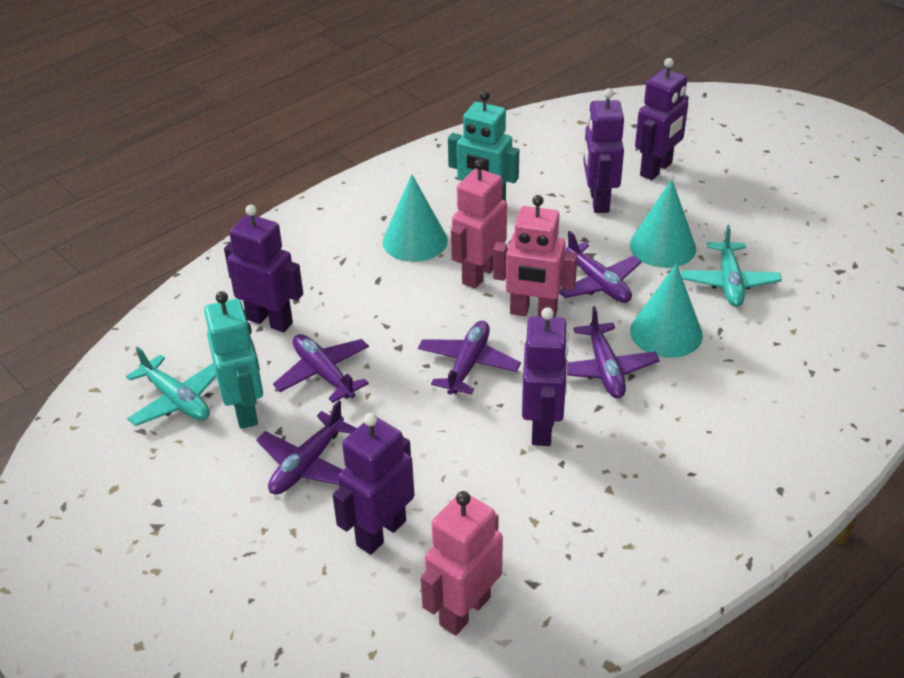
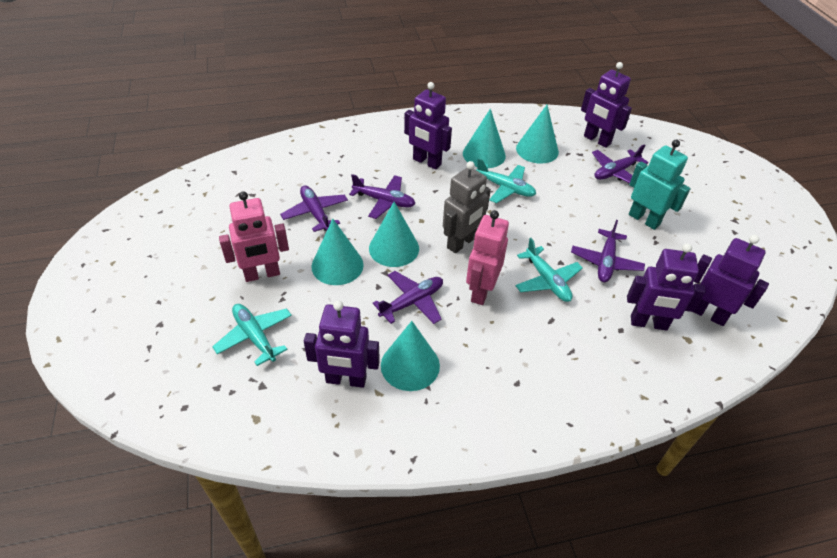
grey robot: none = 0 -> [443,161,491,253] = 1
pink robot: [421,491,503,636] [451,159,507,289] [493,195,578,317] = 3 -> [219,192,289,282] [466,210,509,305] = 2
turquoise cone: [383,174,448,262] [630,179,696,268] [630,264,703,358] = 3 -> [311,219,364,285] [369,202,419,267] [381,321,440,391] [463,109,506,168] [516,105,559,164] = 5
turquoise plane: [126,347,216,426] [681,225,782,307] = 2 -> [212,304,292,366] [476,158,536,203] [515,238,583,302] = 3
turquoise robot: [204,291,263,429] [448,91,519,201] = 2 -> [629,139,691,230] = 1

